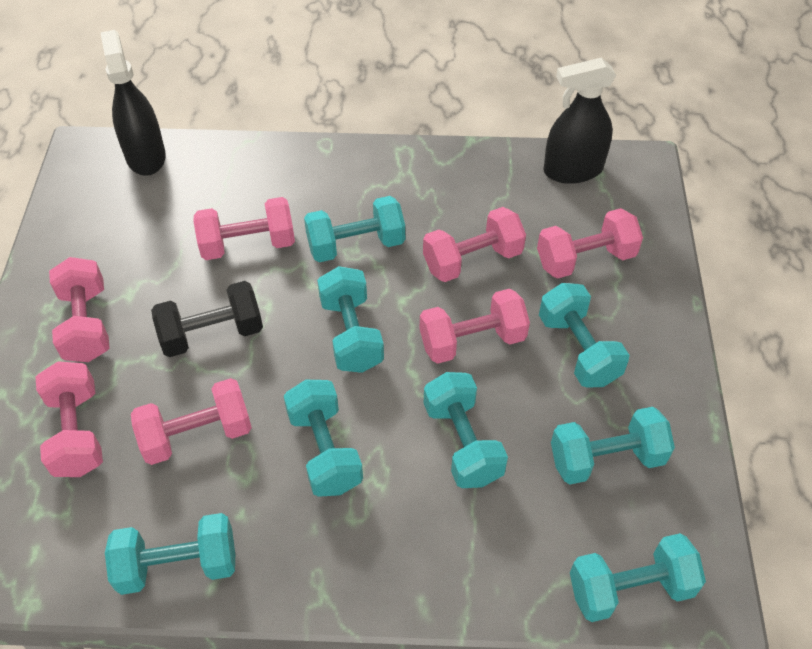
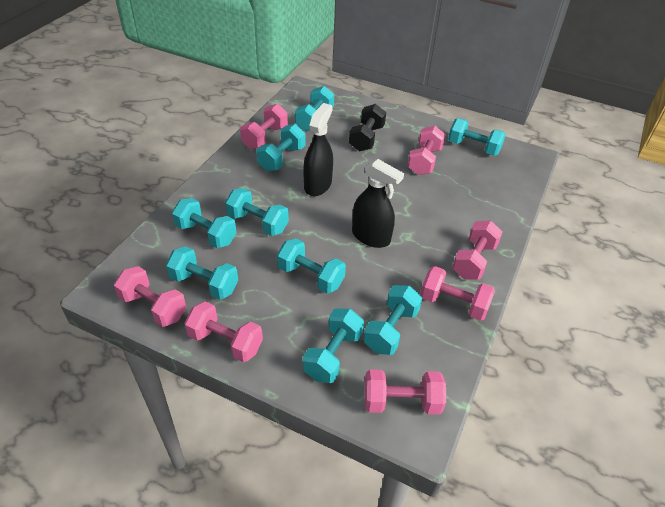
turquoise dumbbell: [105,513,235,595] [284,380,363,497] [304,196,405,262] [317,266,384,373] [424,372,508,488] [539,283,629,388] [551,407,675,485] [570,533,706,622] = 8 -> [166,246,238,300] [172,198,237,248] [225,188,289,236] [257,124,306,171] [277,238,346,294] [295,86,334,131] [303,308,364,383] [363,285,422,355] [448,118,506,156] = 9

